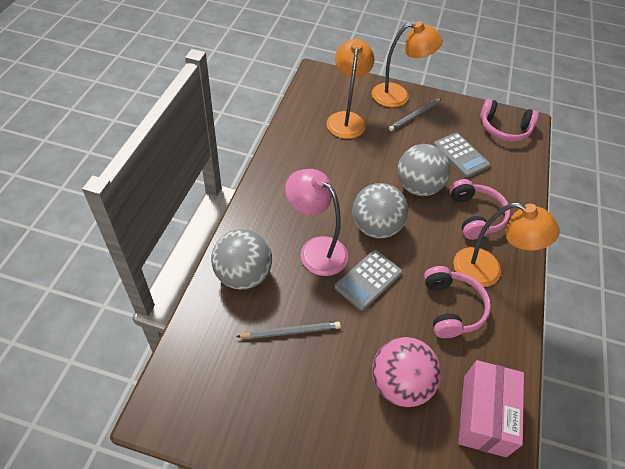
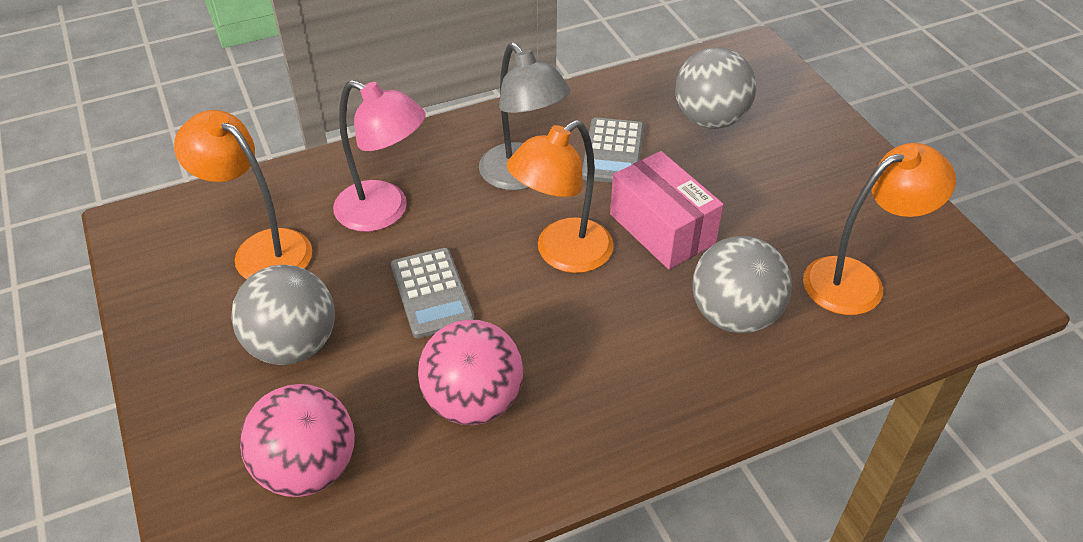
grey lamp: none = 0 -> [479,43,570,191] = 1
grey pencil: [236,322,341,339] [389,99,441,131] = 2 -> none = 0
pink ball: [372,337,441,407] = 1 -> [240,384,355,497] [418,319,523,425] = 2
pink headphones: [424,266,491,338] [449,179,511,240] [480,99,539,142] = 3 -> none = 0

